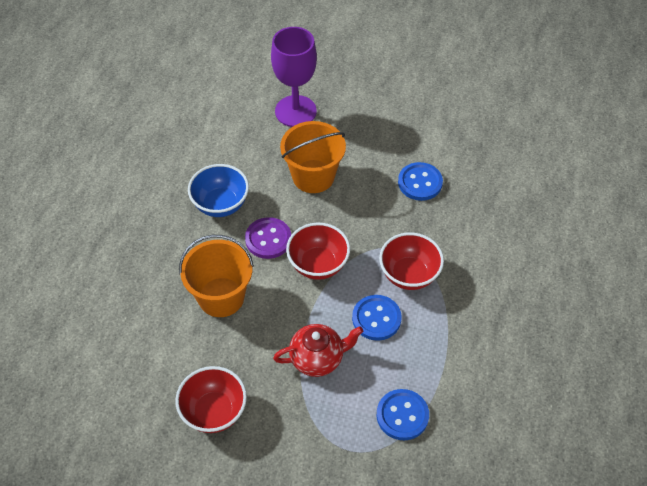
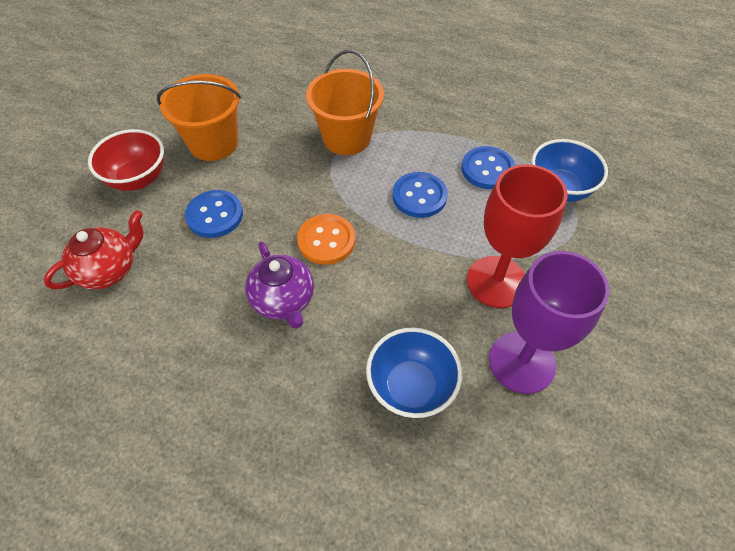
blue bowl: [188,164,249,217] = 1 -> [366,328,463,418] [531,139,608,202] = 2
orange button: none = 0 -> [297,214,355,265] = 1
purple button: [245,217,291,259] = 1 -> none = 0
purple teapot: none = 0 -> [245,242,314,329] = 1
red bowl: [175,366,247,433] [286,223,350,280] [379,232,444,290] = 3 -> [88,129,164,191] = 1
red goblet: none = 0 -> [467,164,568,308] = 1

